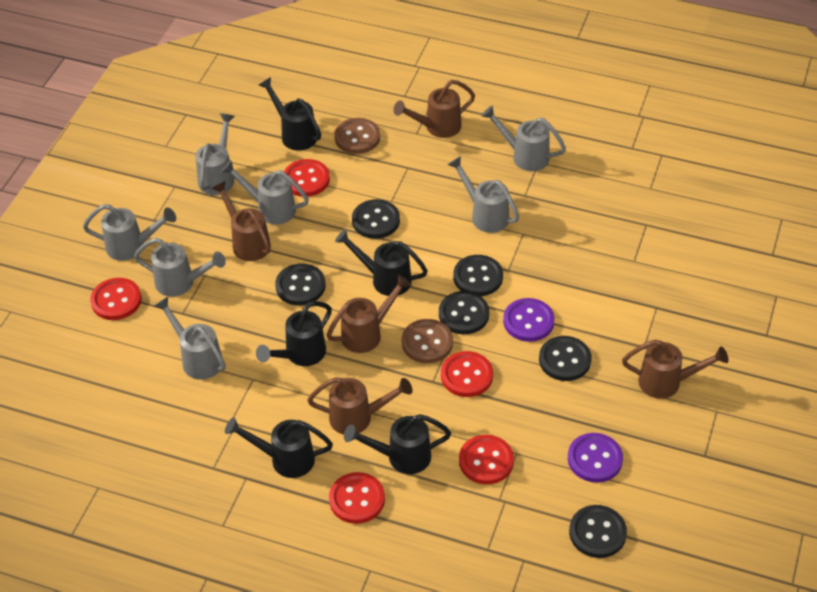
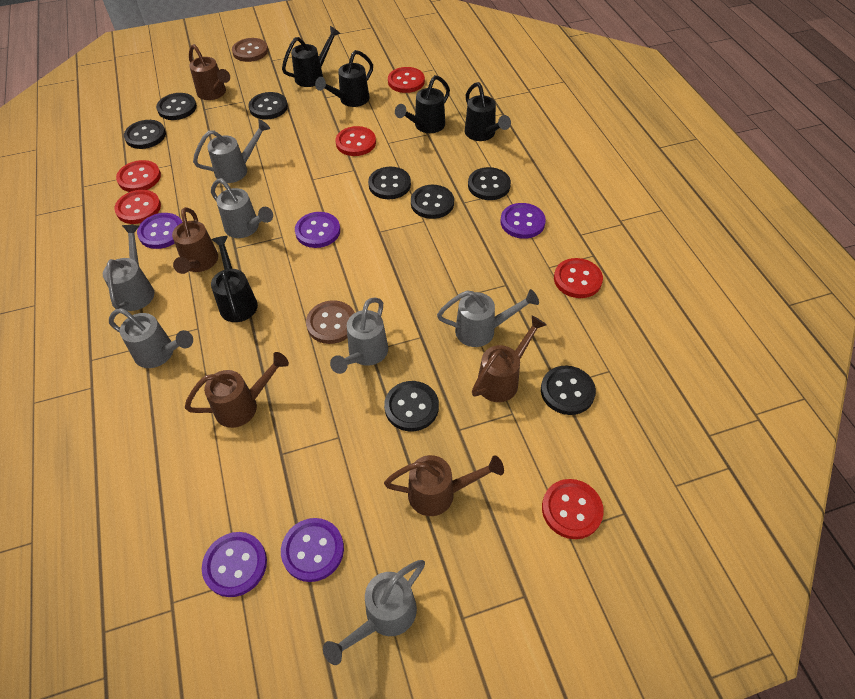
black button: [275,263,325,306] [352,199,400,239] [439,291,489,334] [453,255,503,296] [539,336,591,381] [569,505,627,558] = 6 -> [124,120,166,149] [156,93,197,120] [249,92,288,120] [368,167,411,199] [384,381,439,431] [411,185,454,219] [468,167,511,200] [541,366,596,415] = 8
purple button: [503,298,555,342] [568,433,623,483] = 2 -> [137,213,183,249] [202,532,267,597] [281,518,344,582] [295,212,340,248] [500,203,546,239] = 5
red button: [90,278,141,320] [284,159,330,197] [329,472,385,524] [441,351,493,397] [459,435,514,484] = 5 -> [114,190,161,224] [116,160,161,192] [336,126,376,156] [388,67,425,93] [542,479,604,539] [554,258,603,298] = 6

